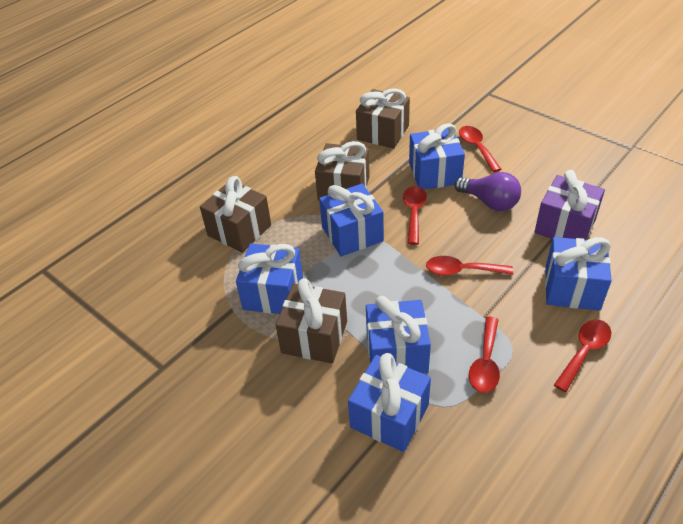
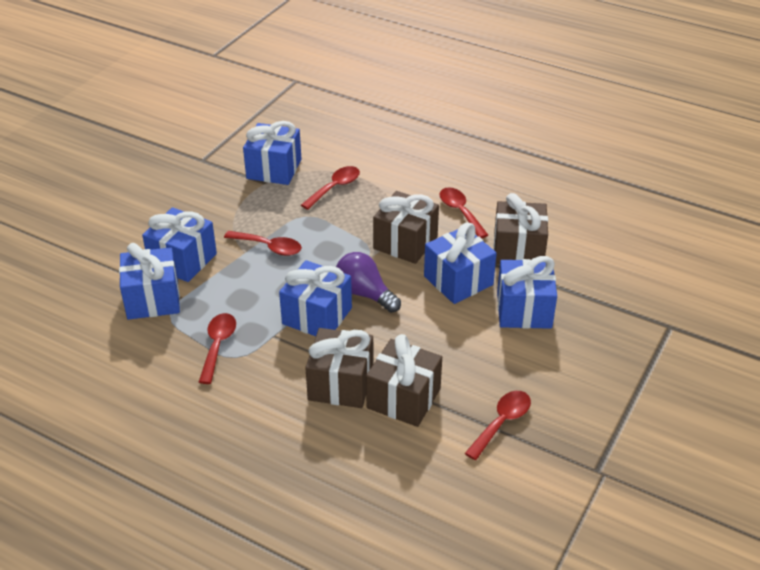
purple gift: [535,170,605,240] = 1 -> none = 0

